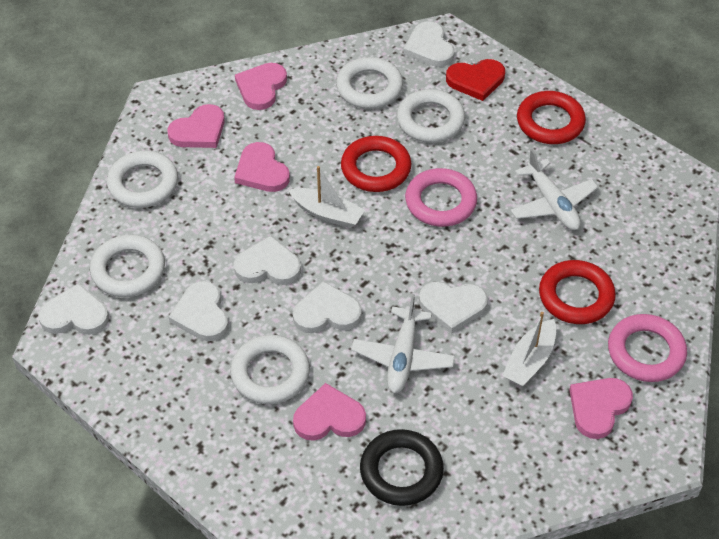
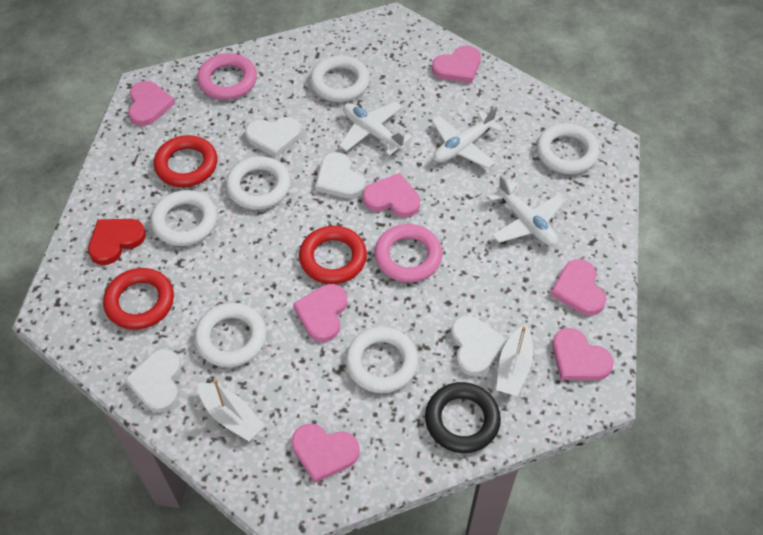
pink heart: [167,104,225,148] [234,142,290,192] [235,63,287,110] [293,383,366,441] [569,378,633,439] = 5 -> [128,81,175,126] [292,424,360,483] [293,284,347,342] [363,173,420,217] [432,45,481,83] [551,259,606,315] [552,328,613,380] = 7
white heart: [38,283,109,335] [169,281,229,341] [234,236,301,285] [293,281,362,333] [403,21,455,67] [419,282,488,334] = 6 -> [124,349,181,413] [245,117,301,158] [315,152,365,199] [451,315,506,376] = 4
white plane: [351,294,455,393] [510,149,598,230] = 2 -> [339,102,412,156] [432,106,504,168] [488,175,565,246] = 3
white ring: [90,235,165,297] [107,151,178,208] [230,335,310,404] [336,57,403,109] [397,89,465,143] = 5 -> [151,190,217,246] [194,303,266,367] [226,156,291,210] [310,56,370,102] [345,327,418,393] [536,123,600,174] = 6

